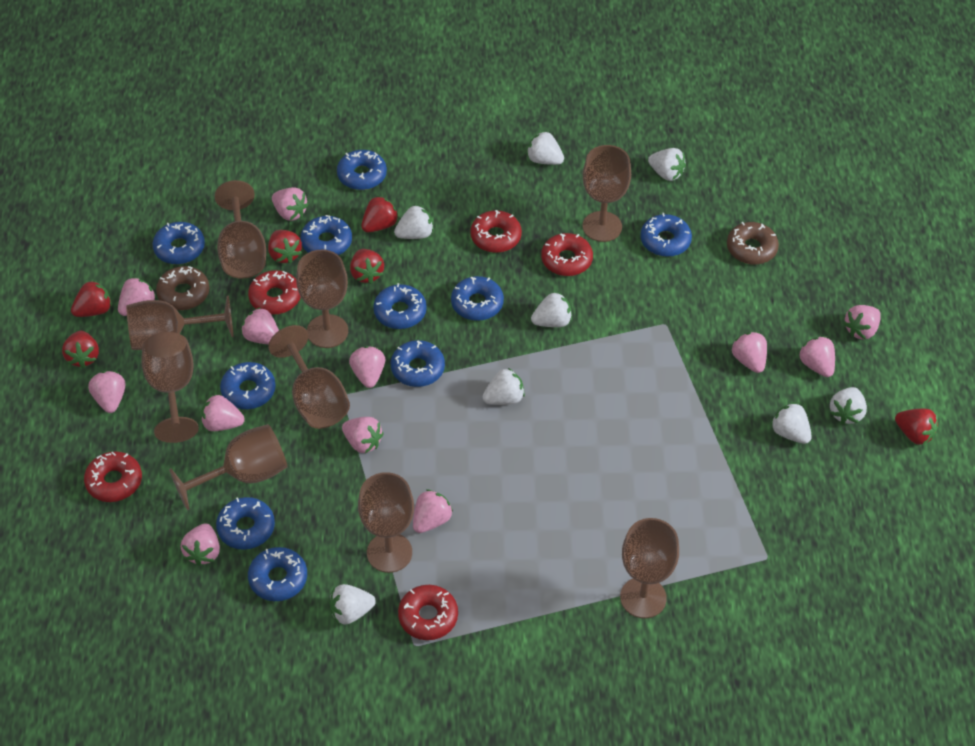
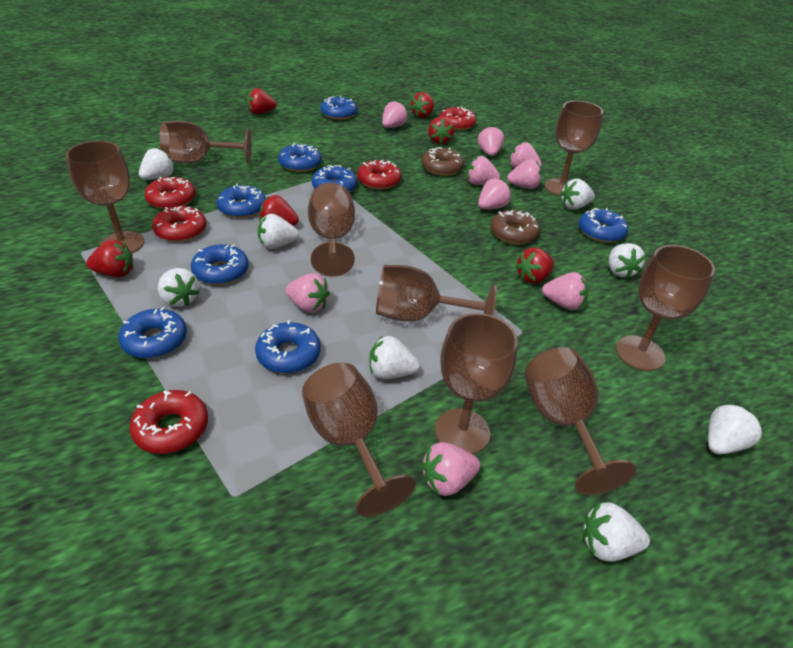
blue donut: [152,222,205,264] [216,497,275,550] [220,362,276,409] [248,547,307,601] [301,215,352,255] [337,150,387,190] [373,283,427,329] [391,340,445,387] [451,276,504,321] [640,213,692,257] = 10 -> [118,307,187,359] [191,244,249,285] [217,184,266,218] [255,320,321,373] [278,143,322,172] [312,165,357,192] [320,96,357,120] [578,208,628,243] = 8
pink strawberry: [88,371,126,413] [118,277,157,316] [181,523,220,566] [201,394,245,431] [241,307,279,344] [272,187,309,221] [342,417,383,453] [349,346,385,388] [413,490,453,533] [732,332,767,373] [799,336,835,377] [844,305,881,339] = 12 -> [285,273,330,313] [382,101,408,128] [422,442,480,496] [467,156,500,185] [478,126,504,156] [478,178,511,209] [507,160,542,189] [509,142,542,169] [542,272,588,310] = 9

